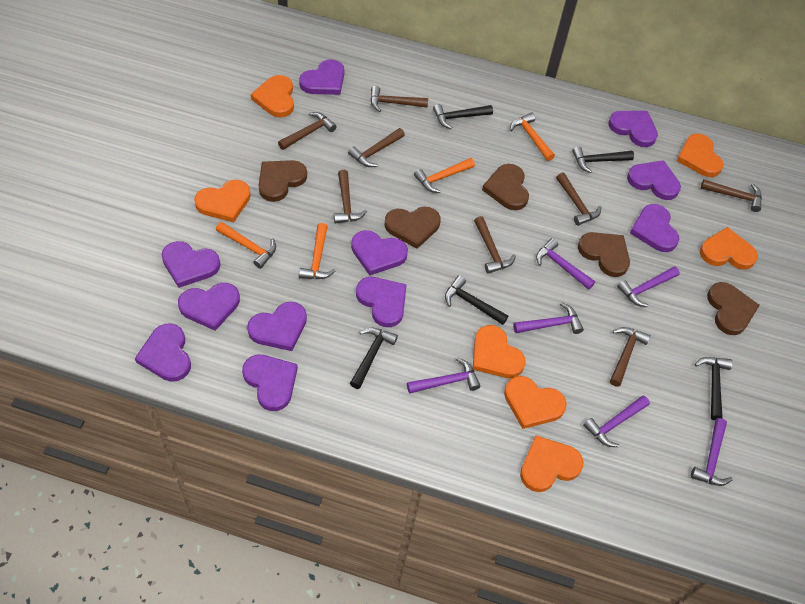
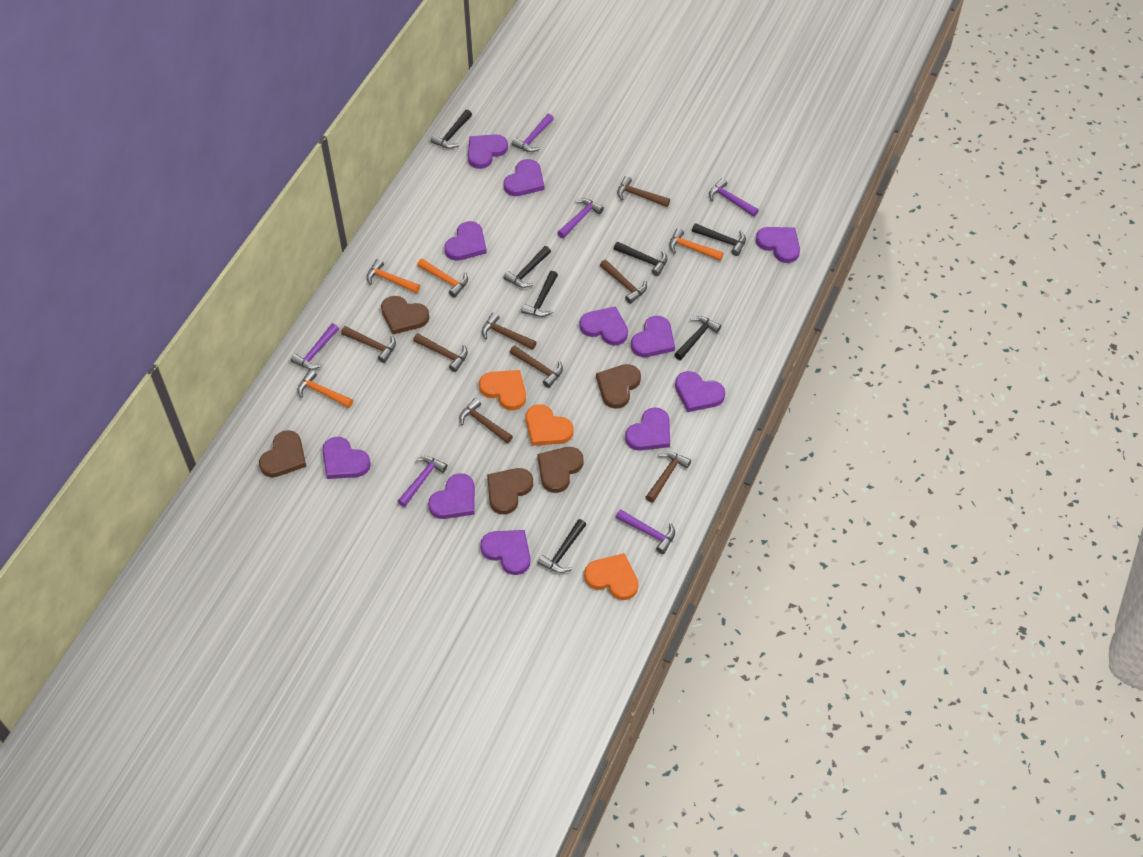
black hammer: [350,328,398,389] [433,104,493,129] [445,275,509,325] [572,146,634,173] [695,357,733,420] = 5 -> [431,110,472,149] [503,246,551,288] [521,271,558,317] [538,519,586,573] [614,241,667,276] [674,316,721,360] [692,223,746,256] = 7
orange heart: [194,180,251,222] [251,75,294,118] [473,325,526,378] [504,376,567,429] [520,435,584,492] [676,134,724,177] [700,227,758,270] = 7 -> [479,370,526,410] [526,404,574,446] [584,553,639,600] = 3

